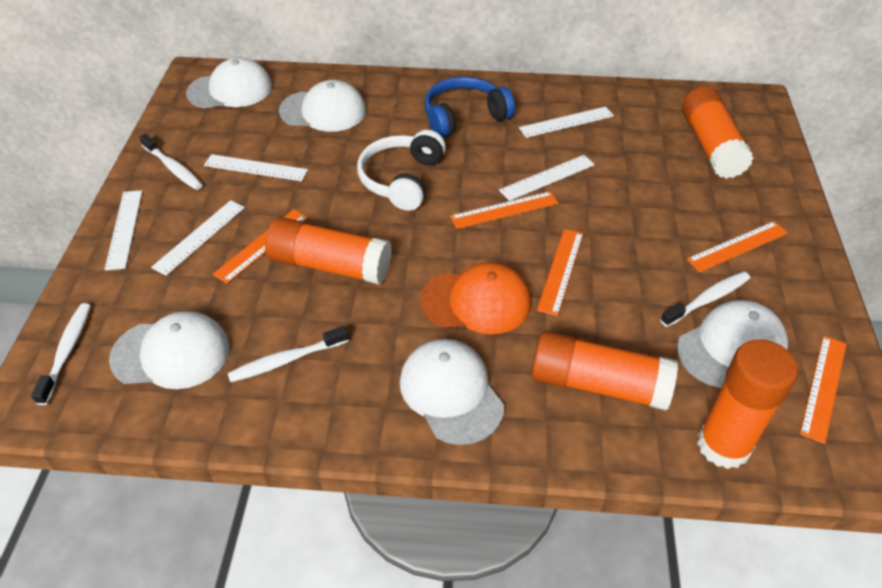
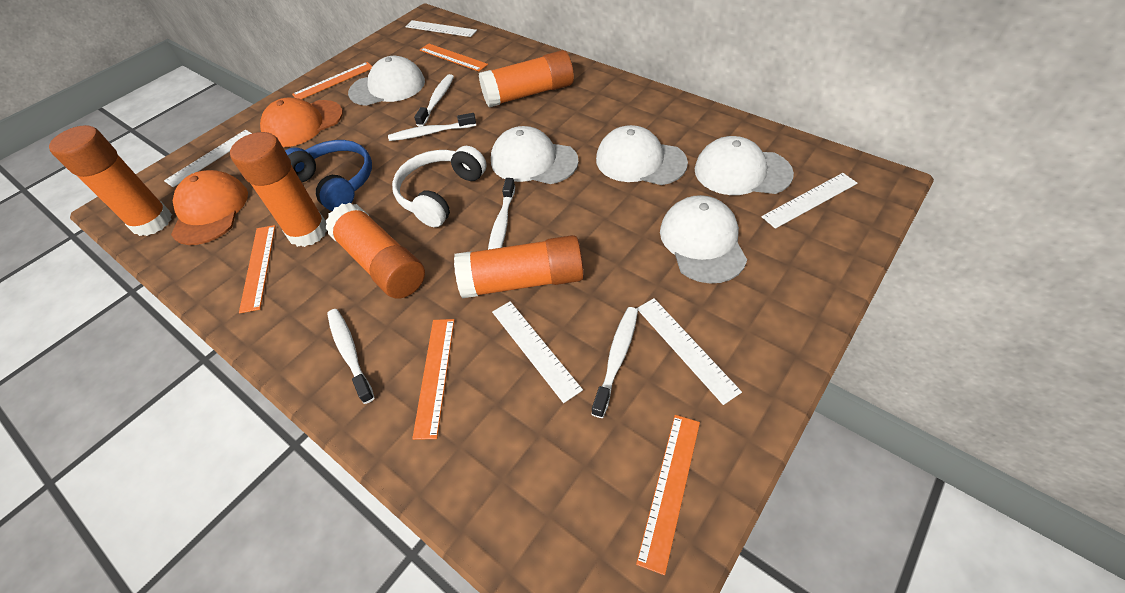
orange cap: [420,262,531,334] = 1 -> [171,170,248,245] [260,98,343,147] = 2
orange glue stick: [265,217,392,284] [531,331,678,411] [682,86,754,179] [697,339,798,469] = 4 -> [49,125,172,236] [230,132,328,247] [325,202,425,299] [454,235,584,298] [479,50,574,107] = 5
white toothbrush: [31,303,91,405] [139,134,203,190] [227,326,349,382] [660,271,750,327] = 4 -> [327,309,375,404] [388,113,476,141] [414,74,454,127] [488,178,515,250] [591,307,638,418] = 5

